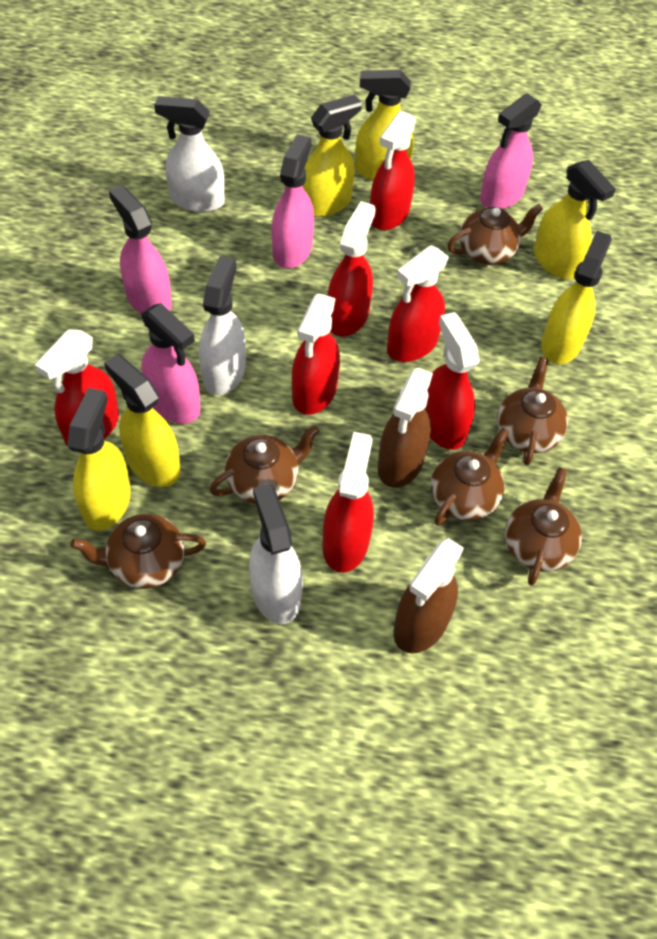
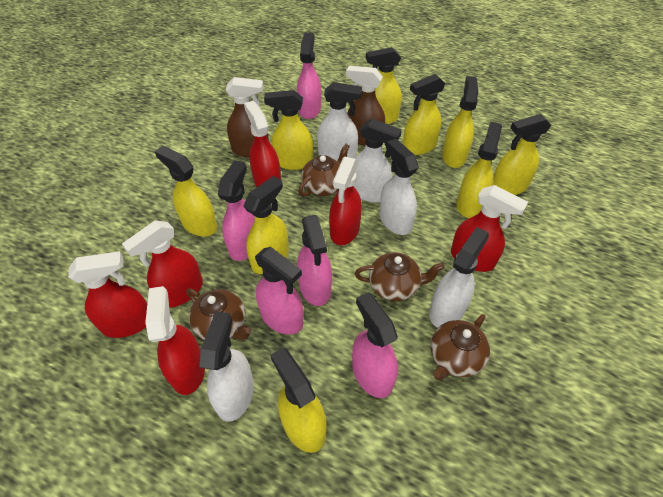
brown teapot: [71,514,206,589] [210,425,319,504] [431,428,510,525] [447,204,543,265] [497,357,568,466] [505,467,582,586] = 6 -> [186,288,252,340] [298,144,350,197] [355,252,445,301] [431,314,490,381] = 4
pink spray bottle: [109,185,172,314] [141,303,200,424] [272,134,314,269] [480,93,542,209] = 4 -> [218,160,255,261] [255,247,303,335] [297,33,321,119] [297,215,332,306] [352,292,398,398] = 5
red spray bottle: [35,330,119,445] [292,294,340,415] [323,432,374,573] [327,201,376,337] [370,111,416,230] [387,245,449,362] [425,312,480,450] = 7 -> [68,251,147,338] [122,220,203,308] [145,286,205,395] [244,101,281,187] [329,157,362,245] [451,185,528,272] = 6
white spray bottle: [154,96,225,212] [199,256,246,395] [249,484,303,624] = 3 -> [200,311,254,422] [317,82,362,161] [354,118,402,203] [380,138,419,235] [429,227,489,328] = 5
yellow spray bottle: [67,388,131,531] [104,354,181,487] [302,95,362,217] [355,70,413,180] [534,160,616,279] [541,231,612,364] = 6 -> [154,146,217,237] [243,176,289,274] [264,90,313,170] [270,347,326,453] [366,47,402,124] [403,74,446,155] [442,76,478,168] [457,122,502,218] [492,114,551,195] = 9

